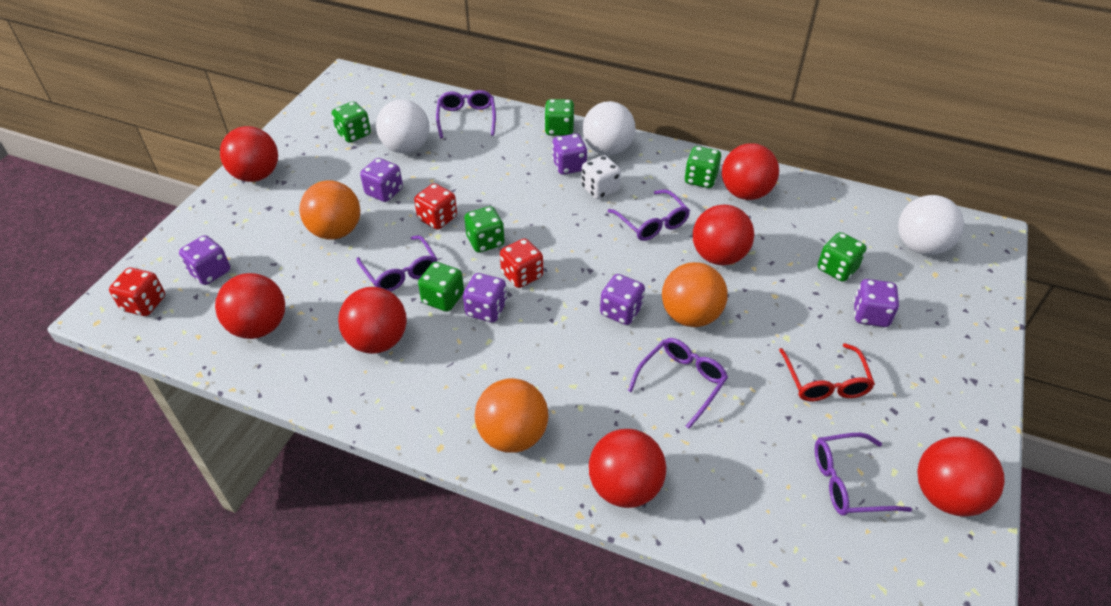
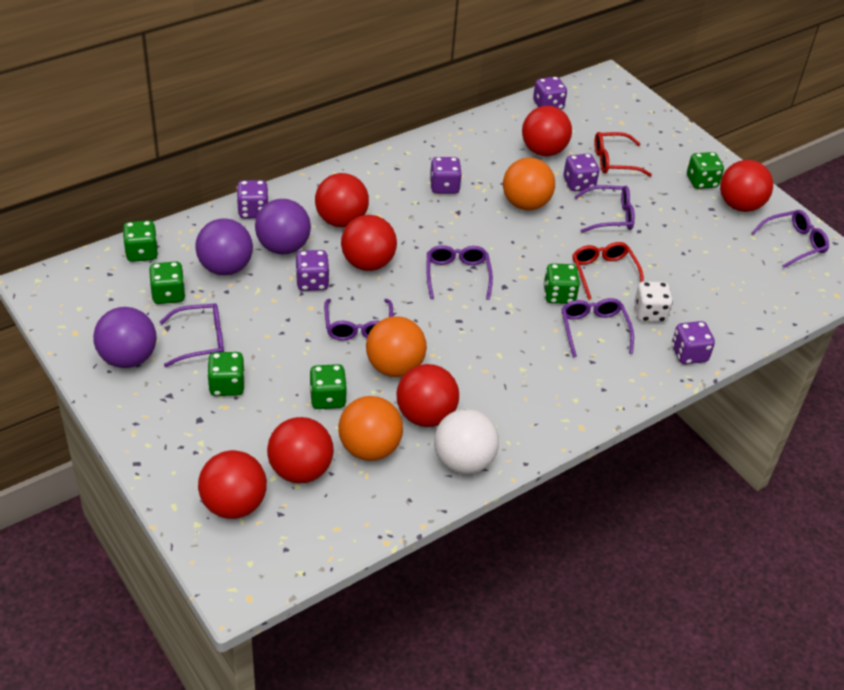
purple ball: none = 0 -> [93,307,157,368] [195,218,253,275] [255,199,311,254] = 3
purple glasses: [356,235,437,291] [436,90,496,138] [608,190,690,241] [628,338,728,429] [815,433,912,516] = 5 -> [159,303,224,367] [324,299,393,341] [426,245,493,300] [561,298,634,358] [574,185,635,233] [751,210,829,268] = 6
red dice: [109,268,165,316] [414,183,457,230] [500,238,543,288] = 3 -> none = 0
red glasses: [779,343,875,401] = 1 -> [572,242,644,300] [595,132,652,177] = 2
white ball: [376,100,430,154] [583,101,636,156] [898,195,964,255] = 3 -> [434,409,499,474] = 1

